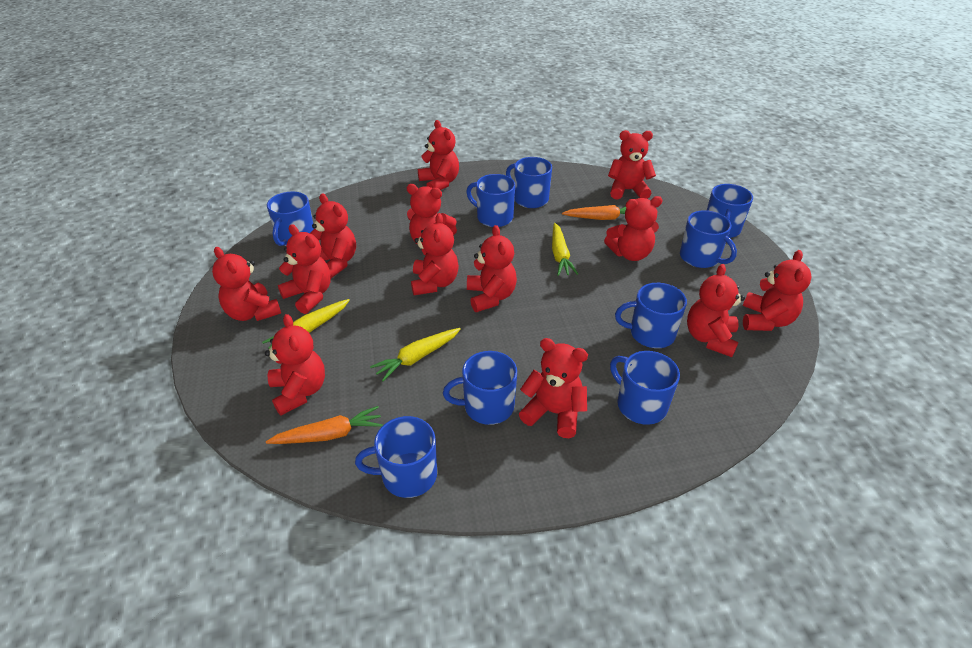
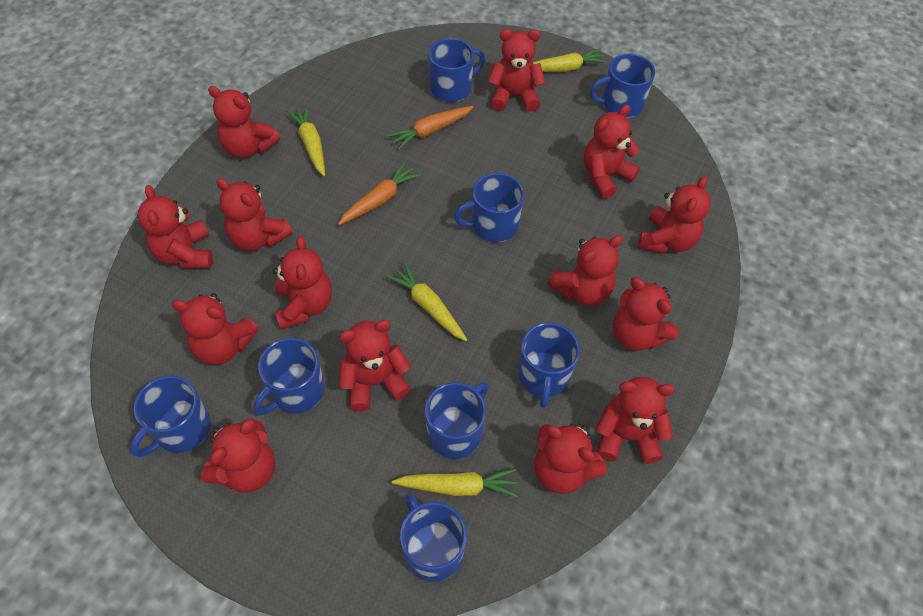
blue mug: [267,192,314,246] [355,416,437,498] [443,351,517,425] [466,174,515,227] [506,157,552,208] [610,351,680,425] [615,283,687,348] [680,210,737,268] [707,184,753,238] = 9 -> [130,376,211,457] [254,338,324,415] [400,493,467,582] [425,382,488,459] [428,38,485,102] [454,173,524,242] [518,323,580,408] [590,54,655,118] = 8
red teddy bear: [212,247,281,321] [265,314,325,415] [278,224,331,314] [310,194,356,278] [407,184,457,245] [411,213,459,295] [418,120,459,190] [467,225,517,312] [519,338,588,438] [604,196,663,261] [608,130,656,200] [687,264,745,357] [743,250,812,331] = 13 -> [138,185,213,269] [172,293,259,365] [201,418,275,493] [208,86,280,158] [216,178,292,251] [273,236,332,330] [339,320,411,411] [488,29,546,112] [534,423,607,494] [548,235,623,306] [584,105,640,199] [596,377,675,464] [613,277,679,351] [638,176,711,254] = 14
yellow carrot: [262,299,350,349] [370,328,461,381] [552,223,578,276] = 3 -> [286,105,325,176] [386,262,467,341] [392,468,518,497] [533,48,608,72] = 4

